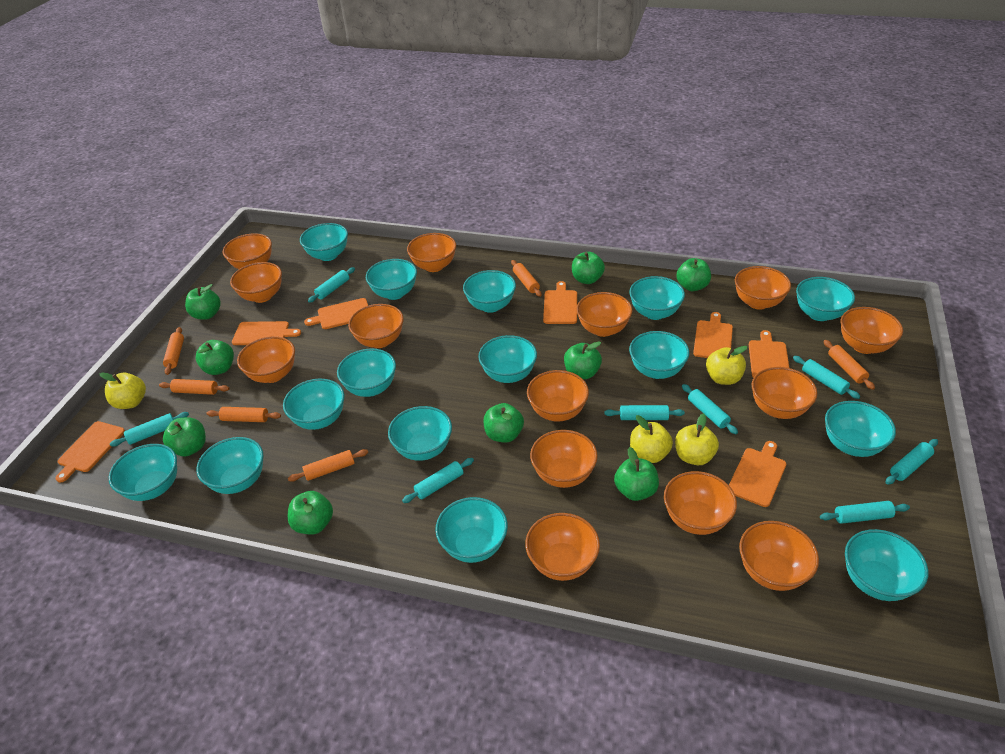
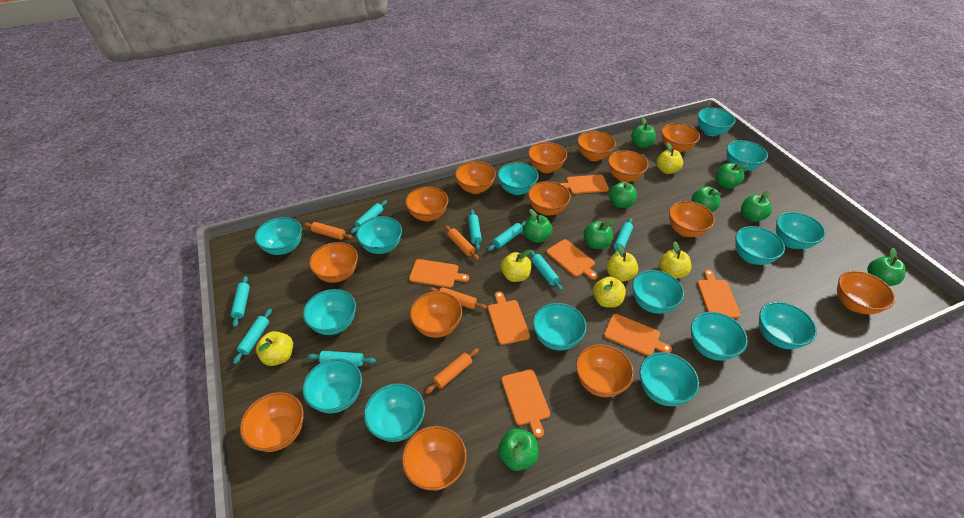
orange rolling pin: [159,379,229,395] [163,327,184,375] [206,407,281,422] [288,449,368,482] [511,260,542,297] [823,340,875,390] = 6 -> [303,222,353,240] [425,348,479,394] [429,287,487,309] [445,225,479,260] = 4
yellow apple: [99,373,146,409] [630,415,673,463] [675,413,719,465] [706,346,748,385] = 4 -> [256,331,293,366] [501,250,531,282] [593,277,626,308] [607,244,638,282] [657,142,683,174] [659,241,691,279] = 6

